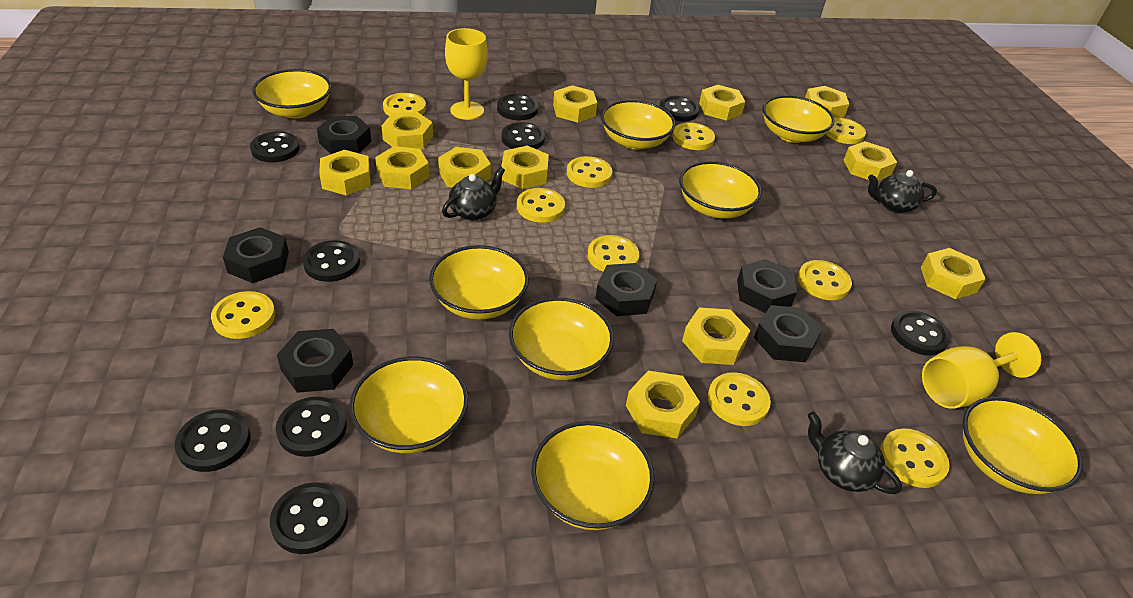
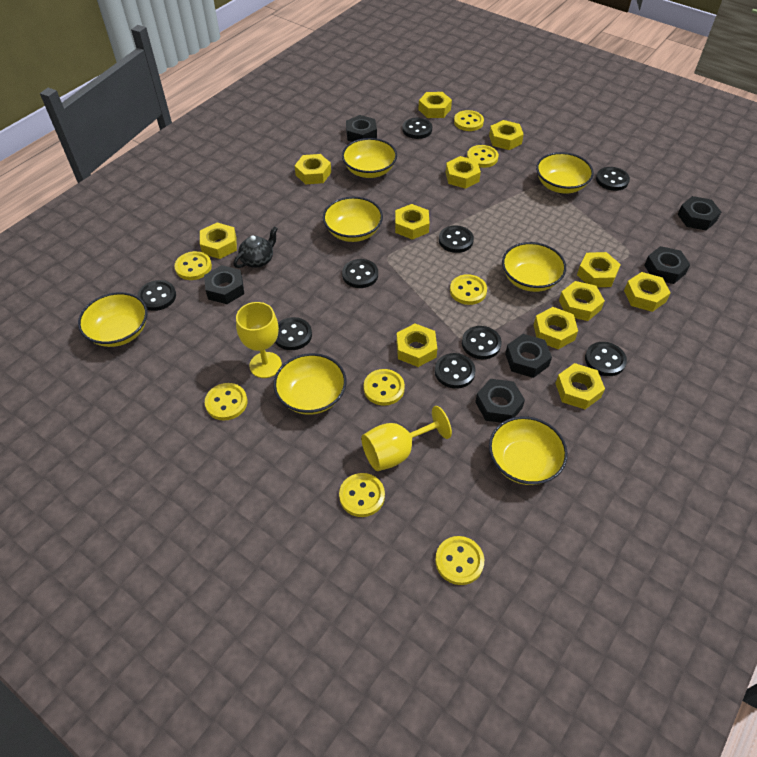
black teapot: [442,167,505,220] [808,412,902,494] [868,170,937,213] = 3 -> [233,226,278,268] = 1
yellow bowl: [252,69,332,119] [349,357,468,453] [429,245,529,320] [509,297,614,380] [531,421,655,530] [601,100,675,150] [679,161,762,219] [762,95,835,143] [963,397,1083,494] = 9 -> [78,292,148,347] [273,353,346,415] [323,197,383,242] [342,138,397,178] [489,416,568,485] [502,242,566,292] [536,152,594,194] = 7
yellow button: [211,291,275,339] [383,93,426,116] [517,188,565,223] [567,156,612,188] [588,235,639,272] [672,122,715,150] [708,372,771,426] [798,260,852,300] [826,118,866,144] [880,428,950,488] = 10 -> [175,251,212,280] [205,383,247,420] [339,473,385,517] [364,369,405,406] [435,536,484,585] [450,274,487,305] [454,110,484,131] [467,145,499,168] = 8

